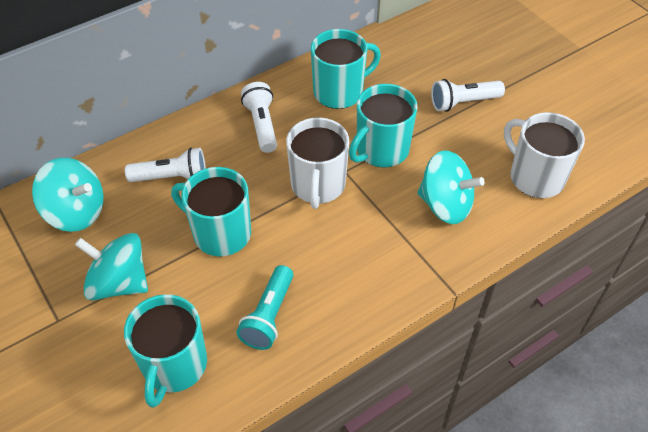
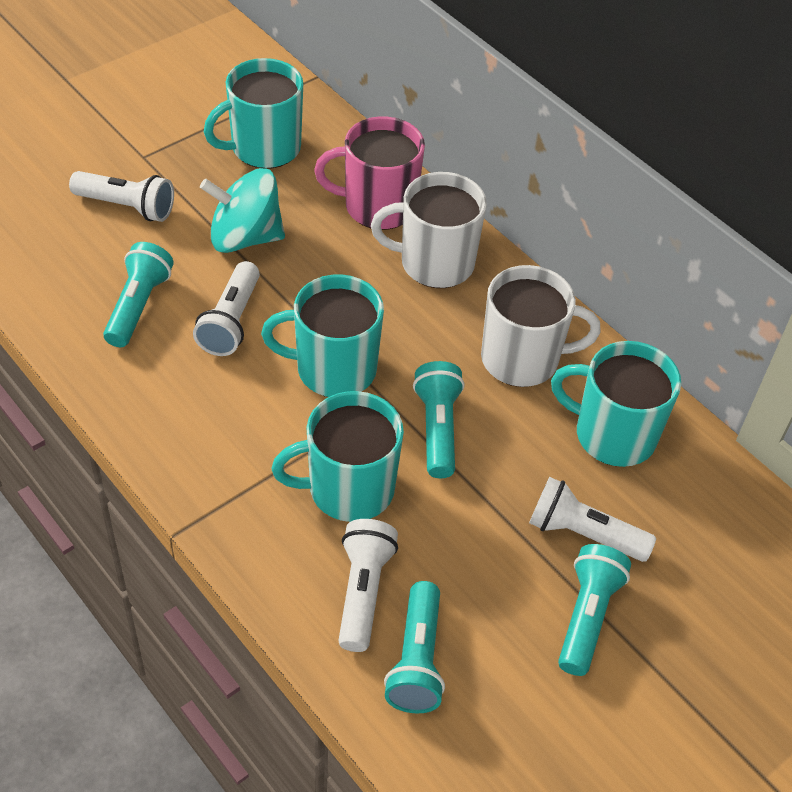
pink mug: none = 0 -> [314,117,425,230] = 1
turquoise flashlight: [236,265,293,350] = 1 -> [103,242,174,347] [384,581,445,713] [413,361,465,478] [558,544,631,676] = 4
turquoise spinning top: [32,158,104,232] [75,233,148,301] [417,150,485,224] = 3 -> [200,168,285,253] = 1
white flashlight: [125,148,206,182] [241,82,277,153] [431,79,505,112] = 3 -> [69,171,174,222] [193,261,260,356] [338,519,398,652] [529,477,656,562] = 4

